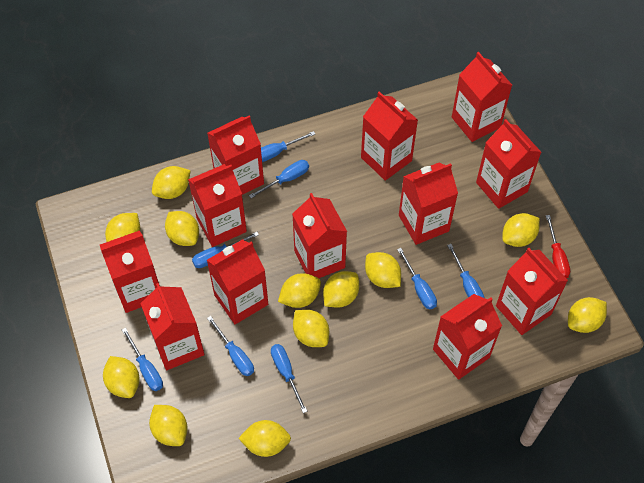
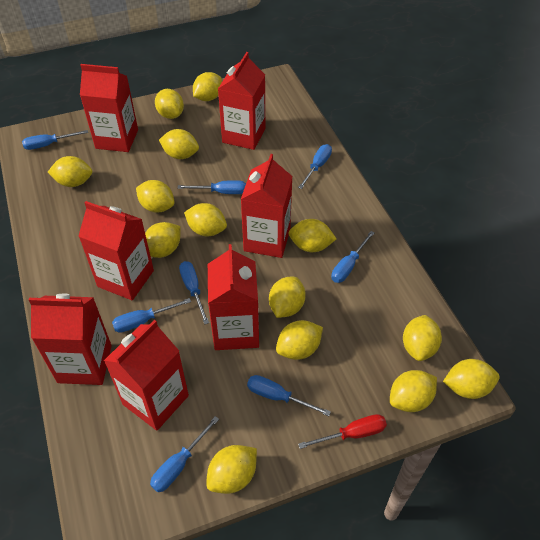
red carton: [100,230,160,313] [140,283,205,370] [188,164,247,247] [207,116,264,195] [207,239,268,324] [292,193,347,278] [361,91,418,181] [399,163,458,245] [433,294,502,380] [452,52,512,142] [476,119,541,209] [496,248,568,335] = 12 -> [29,294,112,385] [79,201,154,300] [80,64,138,152] [104,320,189,431] [208,244,259,350] [218,52,265,150] [241,154,293,258] = 7
yellow lemon: [103,356,140,398] [105,213,140,242] [149,405,188,446] [152,166,191,199] [165,211,199,246] [239,420,291,457] [278,273,321,308] [293,310,329,347] [323,271,359,308] [365,252,401,288] [502,213,540,247] [568,297,607,333] = 12 -> [48,156,92,187] [136,180,175,212] [145,222,181,258] [155,89,184,119] [159,129,199,159] [184,203,227,236] [193,72,222,101] [206,445,257,494] [269,277,306,318] [276,320,323,360] [288,219,336,252] [390,370,437,412] [403,315,442,361] [443,359,500,399] = 14

